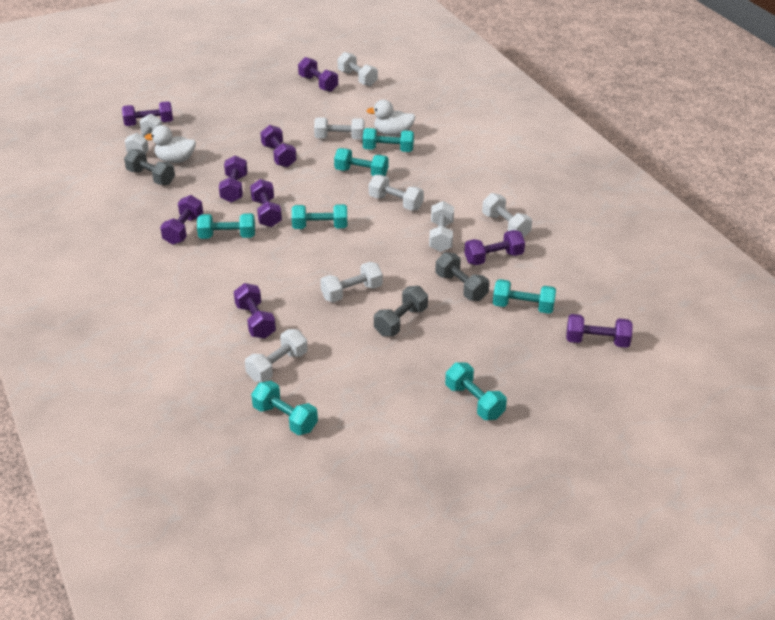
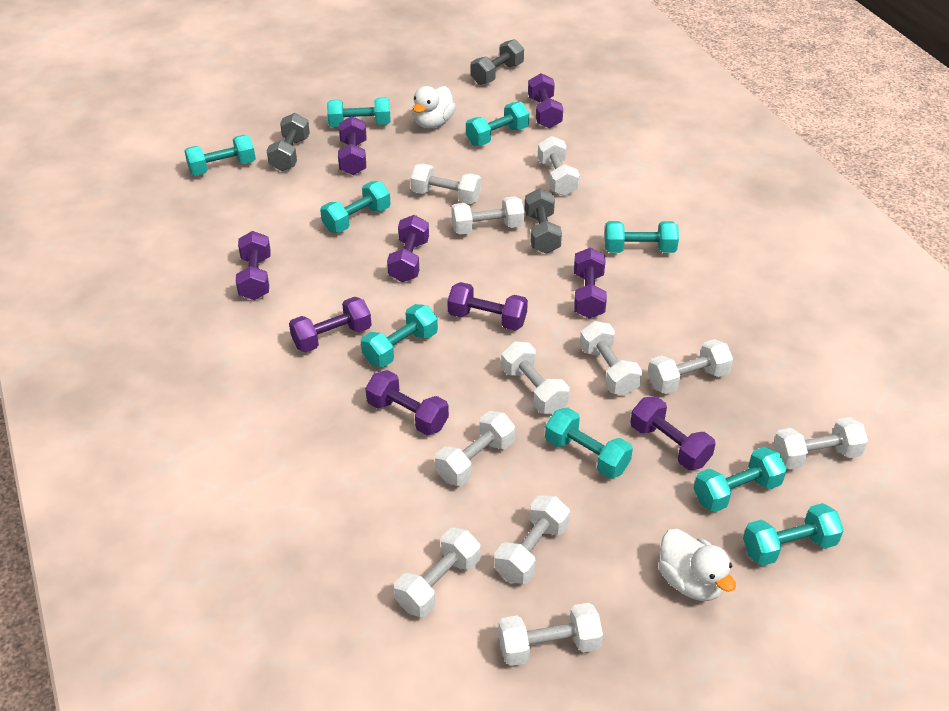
turquoise dumbbell: [197,213,255,239] [251,381,318,435] [292,204,347,229] [334,148,388,176] [363,128,414,152] [445,363,507,420] [493,279,556,314] = 7 -> [184,135,256,176] [320,181,391,233] [327,98,391,127] [361,304,438,367] [466,102,529,146] [545,408,633,479] [604,221,679,253] [694,447,787,512] [743,503,844,566] = 9
white dumbbell: [125,114,162,153] [245,329,308,382] [314,117,365,139] [320,262,383,302] [337,52,378,86] [369,175,424,210] [429,201,454,252] [482,193,532,238] = 8 -> [394,528,481,617] [410,163,482,204] [435,411,515,486] [451,196,524,235] [494,495,570,584] [498,603,603,666] [501,341,569,414] [538,136,580,196] [580,321,642,396] [648,339,733,394] [773,417,868,470] = 11

